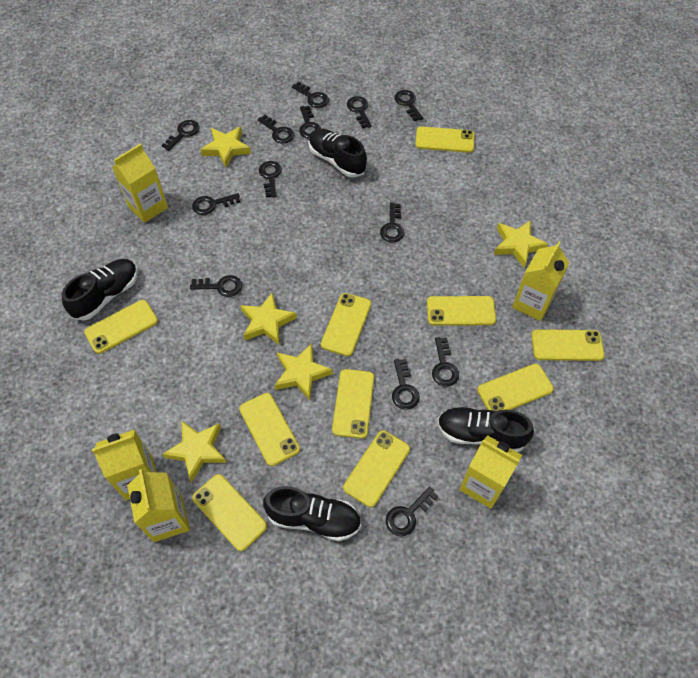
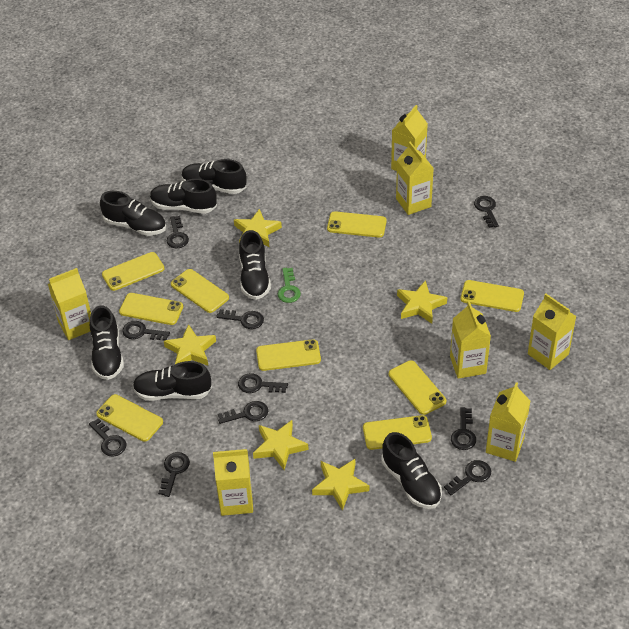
black key: [162,120,200,151] [190,275,242,297] [192,193,240,215] [258,115,294,144] [259,161,282,198] [292,82,329,108] [299,106,321,139] [347,96,372,129] [380,203,404,243] [386,487,439,536] [392,359,420,409] [394,90,423,121] [432,337,459,387] = 13 -> [89,418,127,457] [122,321,170,341] [158,452,190,497] [167,216,189,248] [216,309,264,329] [218,401,268,424] [238,373,288,393] [444,460,491,495] [451,407,476,450] [474,196,499,228] = 10
black shoe: [62,259,138,321] [263,486,361,541] [309,128,367,178] [437,407,534,452] = 4 -> [90,306,124,380] [100,191,166,236] [133,361,212,401] [150,179,217,214] [182,159,246,194] [239,230,271,300] [382,432,442,509] = 7
green key: none = 0 -> [278,268,301,303] = 1
yellow carton: [92,429,157,500] [112,144,168,223] [127,469,190,542] [459,435,522,509] [512,241,569,321] = 5 -> [48,268,91,340] [213,449,253,516] [391,105,428,171] [396,142,434,215] [450,302,491,379] [486,382,530,462] [528,294,577,370] = 7
yellow phone: [84,300,158,354] [192,474,267,551] [239,393,300,466] [321,293,371,356] [332,369,374,439] [343,431,410,507] [415,126,475,153] [427,296,496,326] [477,364,554,411] [531,329,605,361] = 10 -> [96,394,163,442] [102,252,165,291] [119,293,183,325] [171,269,229,313] [256,339,321,371] [327,211,387,238] [363,415,432,450] [389,360,446,415] [461,280,524,312] = 9

